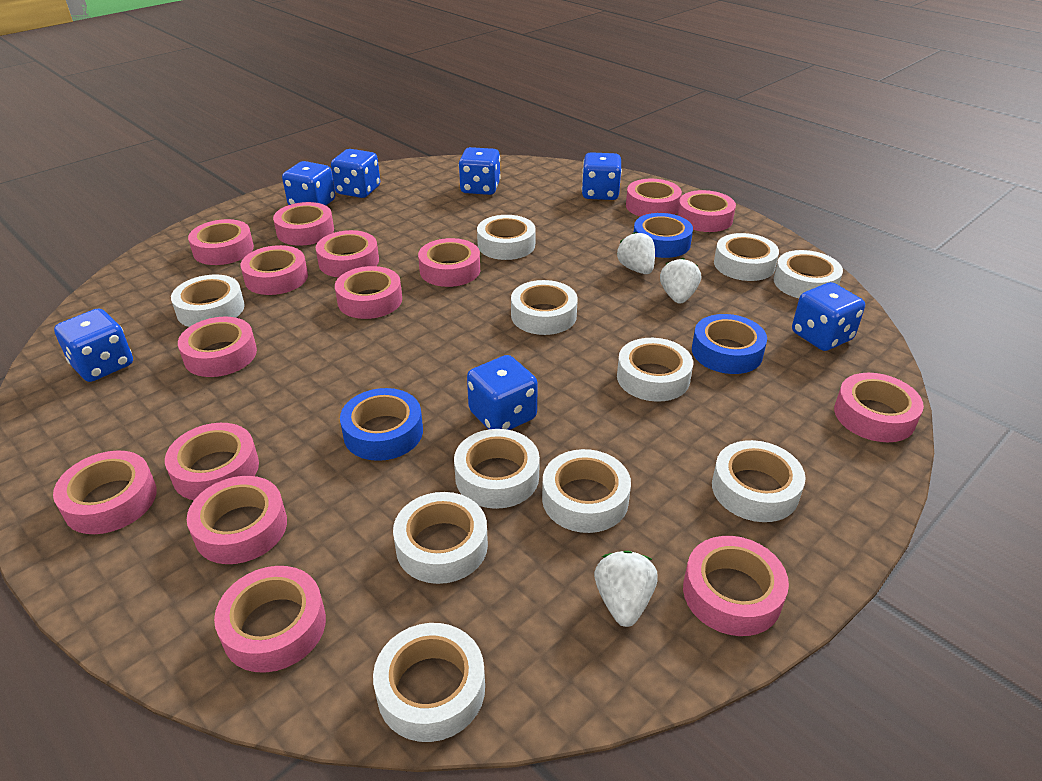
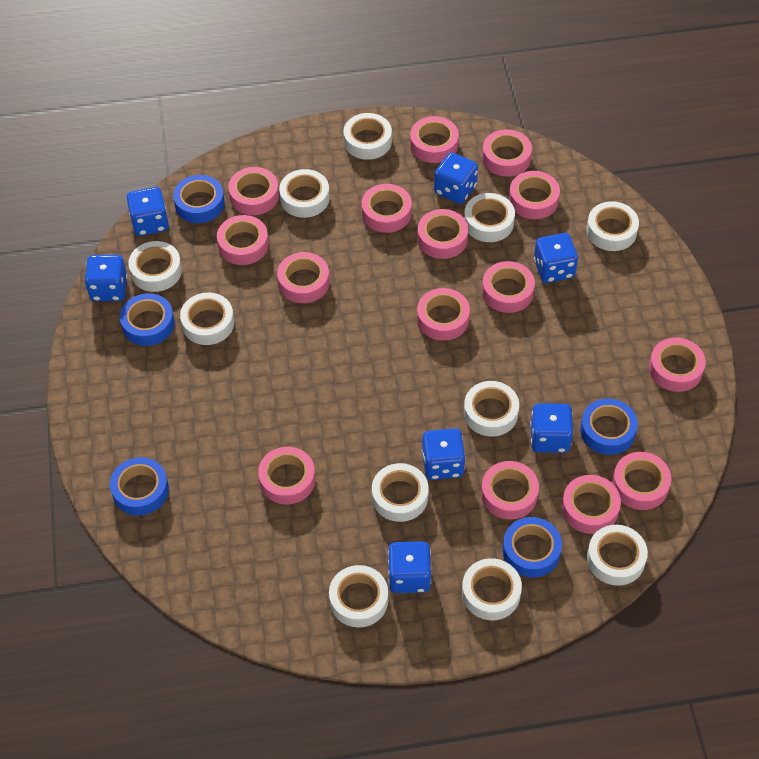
blue tape: [340,388,423,461] [633,213,693,258] [692,314,767,374] = 3 -> [110,457,169,516] [120,293,175,346] [173,175,225,223] [503,517,562,578] [580,398,638,455] = 5
white strawberry: [594,551,658,627] [617,232,655,274] [660,258,701,304] = 3 -> none = 0

